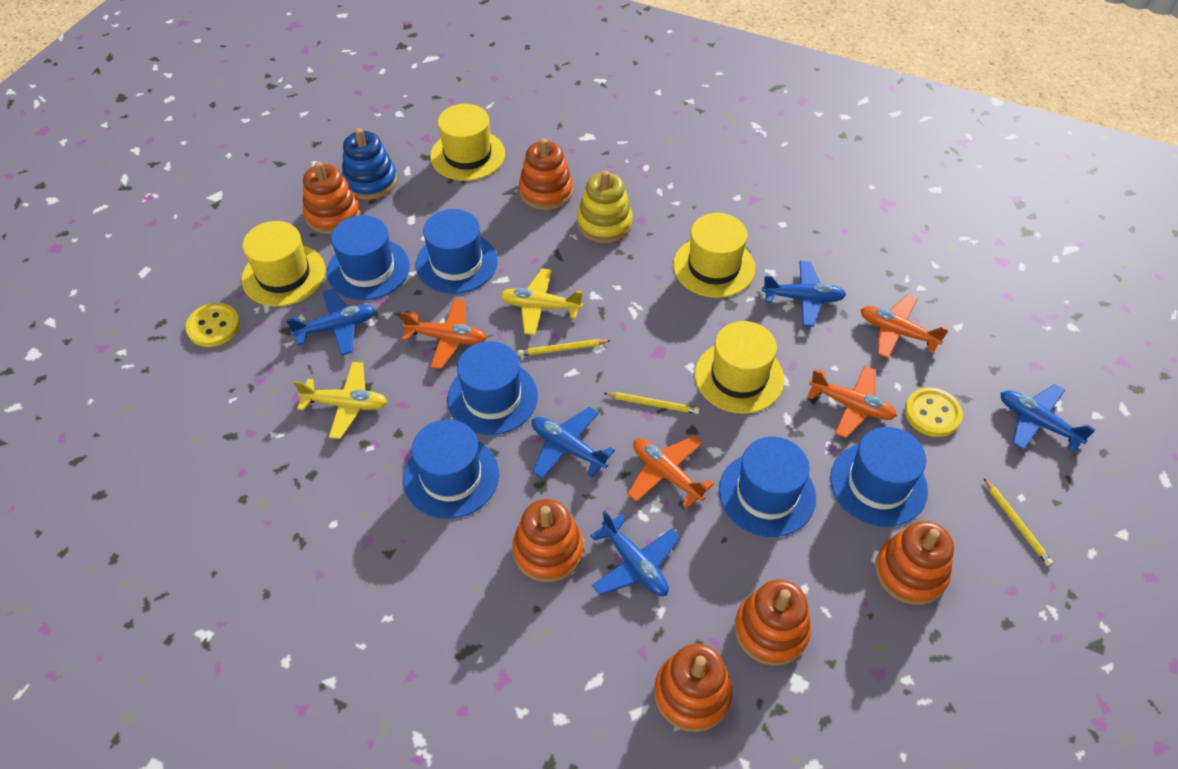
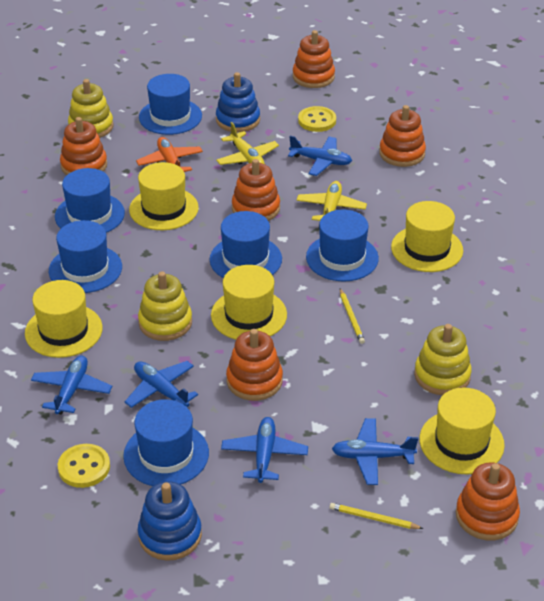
blue stacking toy: [342,128,397,200] = 1 -> [138,481,202,561] [216,72,260,132] = 2
orange plane: [400,299,487,369] [628,436,714,509] [807,365,897,438] [861,295,949,358] = 4 -> [136,137,203,172] = 1
yellow hat: [242,221,326,306] [430,104,505,181] [673,213,755,298] [695,321,784,414] = 4 -> [25,280,103,358] [129,162,199,230] [211,265,287,340] [391,201,463,272] [419,388,505,475] = 5
yellow pencil: [518,339,611,356] [604,392,700,414] [984,478,1053,566] = 3 -> [330,503,424,529] [340,289,365,344] = 2
yellow stacking toy: [577,170,633,243] = 1 -> [68,79,113,138] [138,271,192,341] [414,324,472,395] = 3

